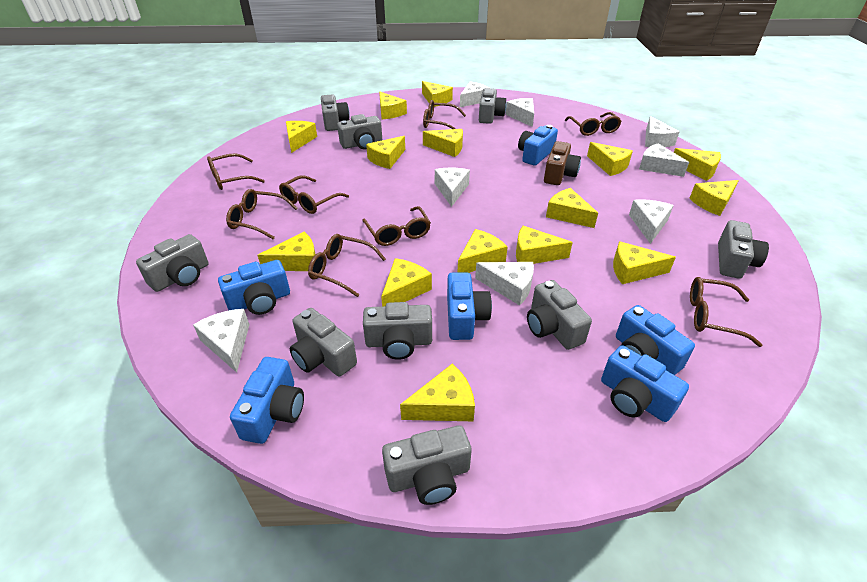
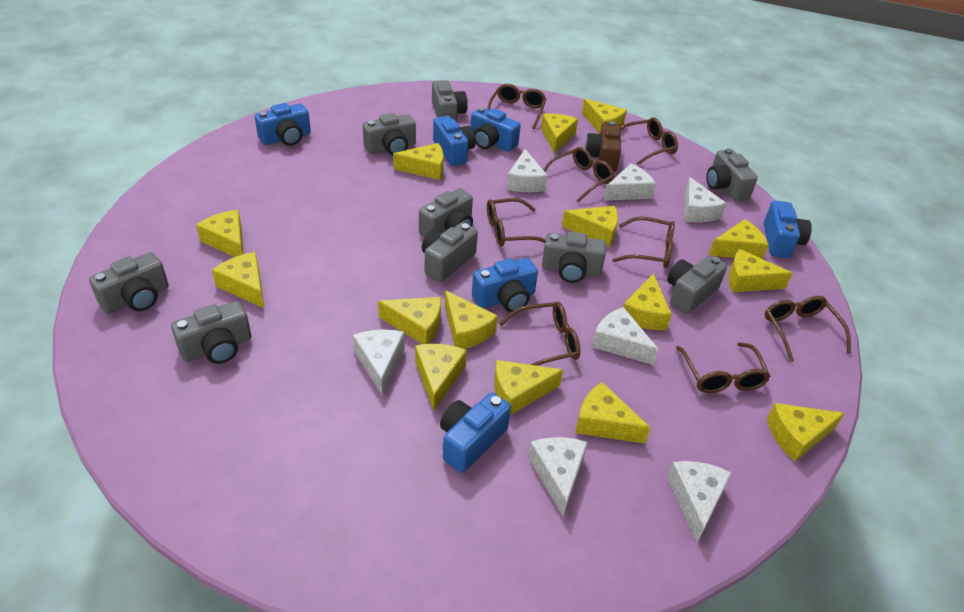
white cheese: [193,309,250,373] [435,168,470,207] [460,81,490,107] [475,262,534,306] [506,98,534,127] [629,199,674,244] [639,143,689,177] [645,116,680,147] = 8 -> [353,330,405,396] [506,149,548,192] [528,437,588,516] [592,307,659,365] [604,163,656,201] [667,461,732,542] [684,177,726,223] = 7

